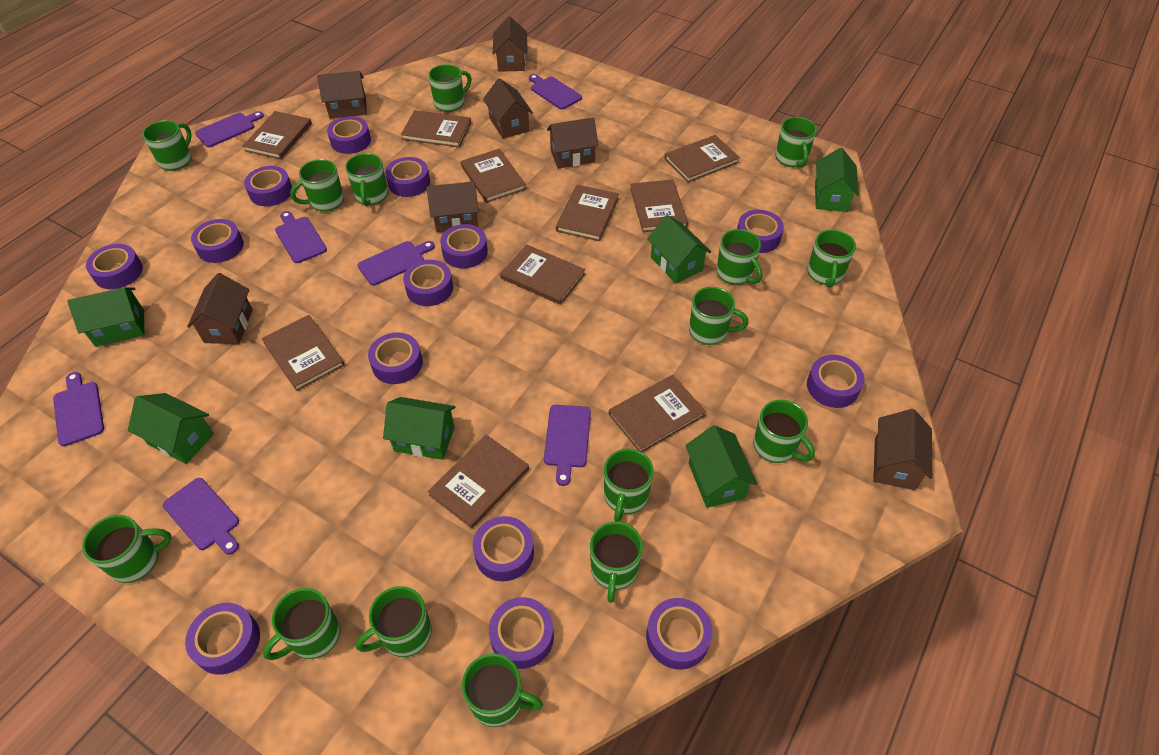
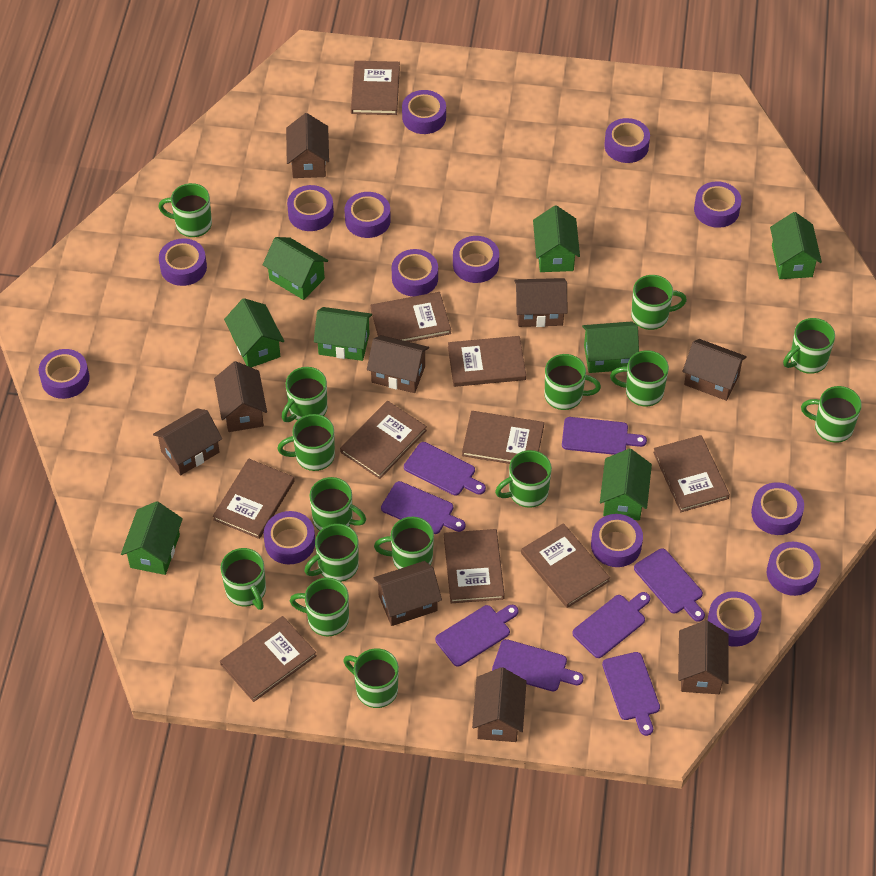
brown house: [187,273,253,344] [317,71,367,119] [426,181,479,232] [483,78,533,139] [493,17,527,72] [547,117,599,169] [873,409,932,490] = 7 -> [153,408,222,475] [214,361,267,432] [286,113,329,178] [367,335,429,393] [374,561,442,626] [472,667,527,742] [514,278,568,327] [678,620,729,694] [682,339,747,401] = 9
green house: [68,288,144,347] [128,393,214,464] [383,397,455,460] [647,215,711,283] [685,425,757,508] [815,148,859,212] = 6 -> [121,501,183,575] [224,298,284,368] [263,237,328,300] [314,307,372,361] [533,205,580,272] [582,321,639,373] [600,449,652,520] [770,212,822,279] = 8
purple cutting board: [53,372,104,446] [163,478,239,555] [195,111,264,147] [275,211,327,263] [358,241,435,285] [529,74,582,109] [544,405,591,486] = 7 -> [381,481,466,534] [404,442,486,495] [435,605,519,667] [492,639,584,692] [562,417,647,455] [572,592,650,658] [602,652,660,736] [634,548,705,622] = 8

